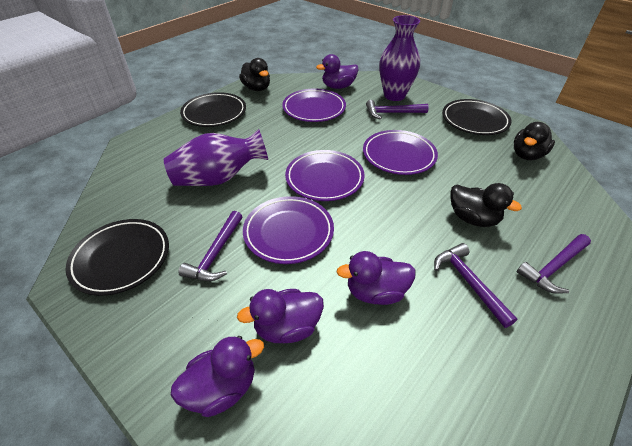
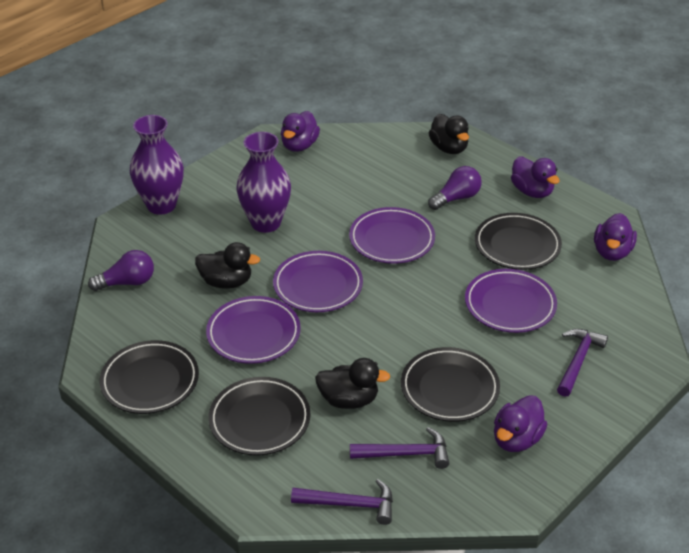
black plate: [65,219,169,296] [180,92,246,127] [442,99,511,135] = 3 -> [100,340,199,414] [209,377,310,456] [401,347,500,422] [475,213,562,270] = 4
purple hammer: [178,211,243,281] [366,100,429,119] [434,243,518,328] [517,234,591,294] = 4 -> [291,479,393,525] [350,427,450,469] [557,329,608,397] = 3
purple light bulb: none = 0 -> [88,250,154,291] [428,166,481,210] = 2

